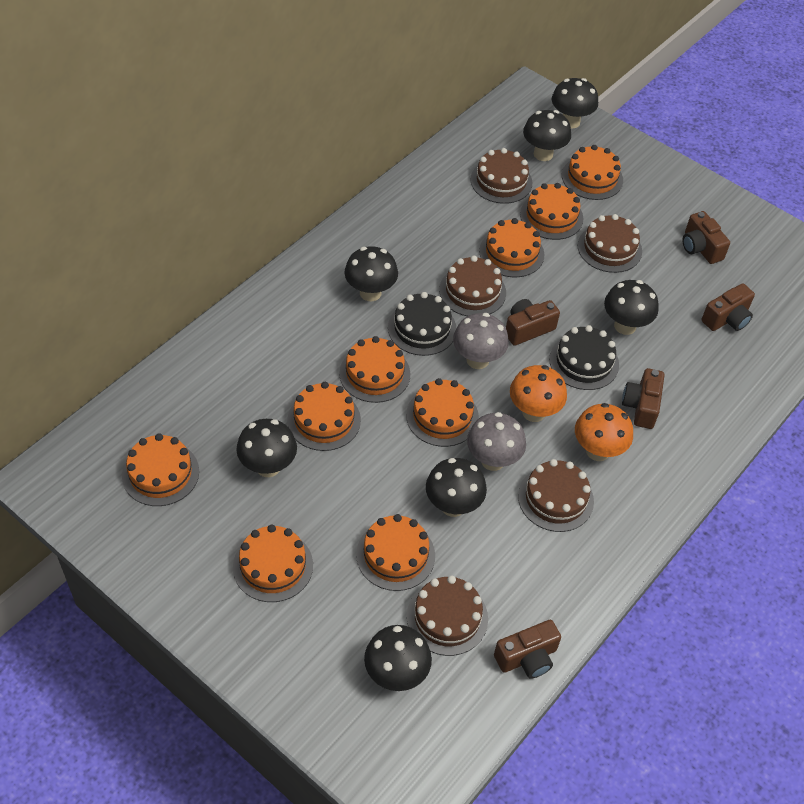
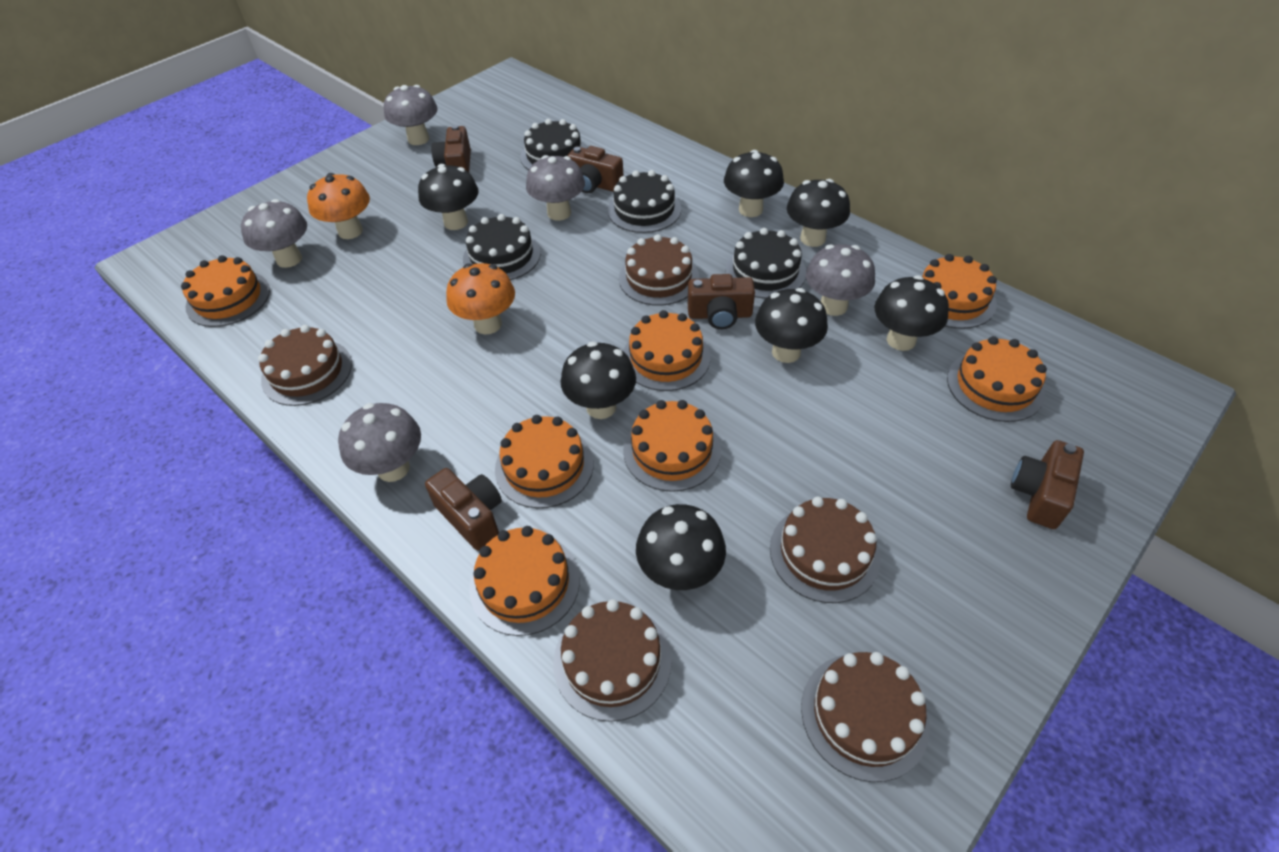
black cake: [388,292,456,356] [549,325,619,390] = 2 -> [463,214,541,280] [520,119,587,170] [608,170,681,233] [725,228,806,299] = 4
grey mushroom: [453,313,509,369] [467,412,526,471] = 2 -> [241,199,307,268] [338,403,421,482] [384,85,437,145] [526,155,585,221] [806,244,875,316] = 5
orange cake: [122,433,199,506] [233,524,313,602] [287,382,361,451] [339,336,410,403] [356,514,435,591] [406,378,479,447] [479,218,544,277] [520,183,583,240] [562,145,623,200] = 9 -> [181,255,270,327] [469,526,580,636] [495,415,593,508] [623,310,710,391] [623,400,721,492] [921,254,997,329] [947,336,1047,422] = 7

